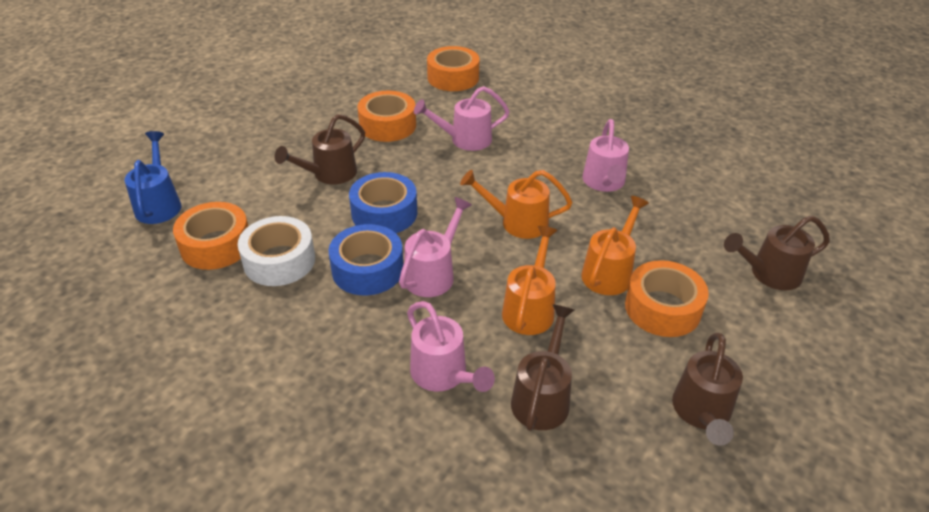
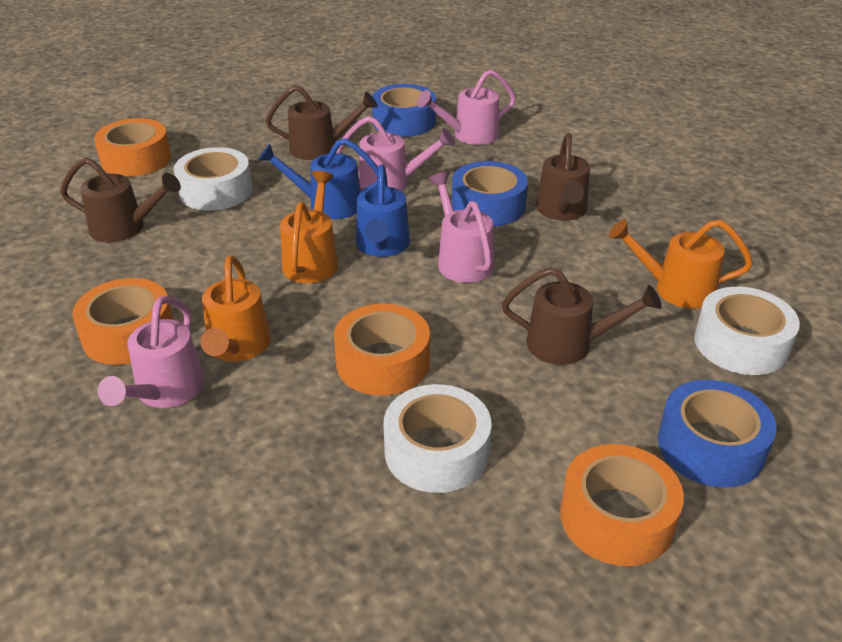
blue tape: [329,224,403,295] [349,172,417,233] = 2 -> [372,84,436,137] [452,161,528,227] [658,380,777,488] = 3
blue watering can: [124,131,181,224] = 1 -> [258,138,378,219] [356,165,410,257] = 2
white tape: [238,216,315,286] = 1 -> [174,147,252,211] [384,384,492,493] [694,287,800,375] = 3

